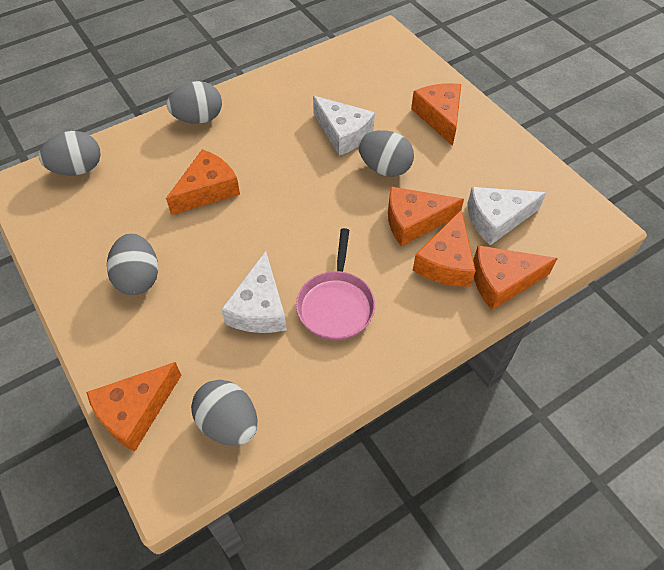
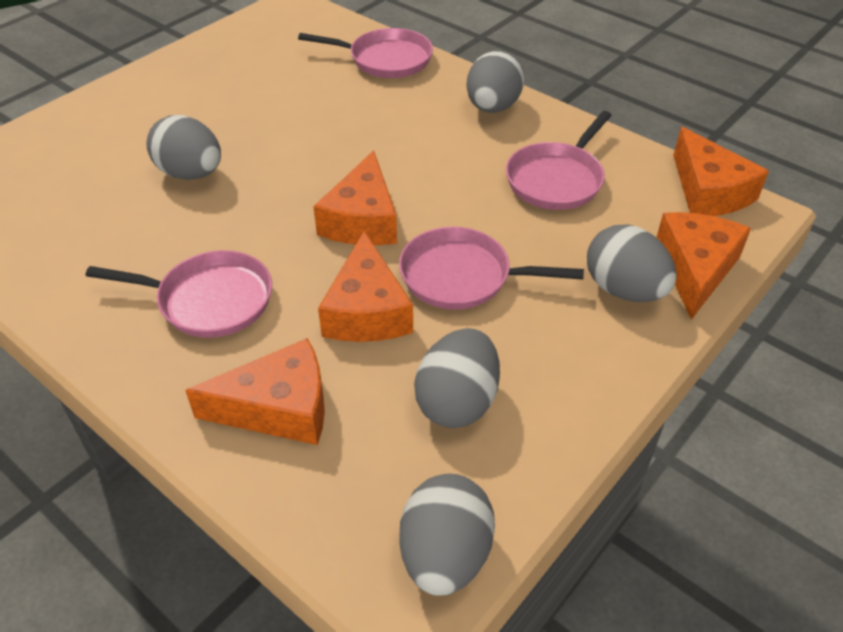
orange cheese: [86,362,181,452] [166,149,240,215] [388,186,464,246] [411,83,461,146] [413,209,476,287] [473,245,558,310] = 6 -> [185,338,325,445] [313,150,397,245] [318,231,413,342] [656,212,751,320] [673,127,769,216] = 5
pink pan: [296,228,375,341] = 1 -> [86,250,272,338] [298,28,433,78] [399,227,584,310] [506,111,612,210] = 4
white cheese: [221,251,287,333] [313,96,375,156] [467,187,546,245] = 3 -> none = 0

